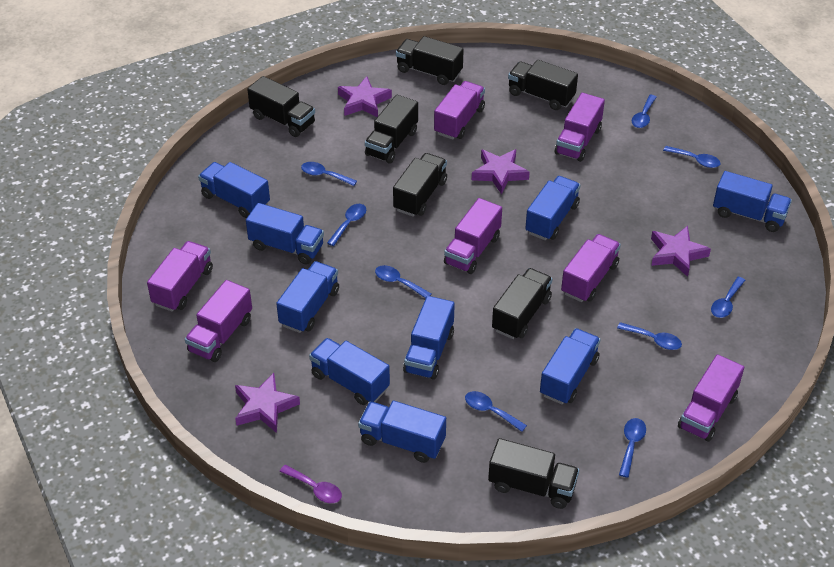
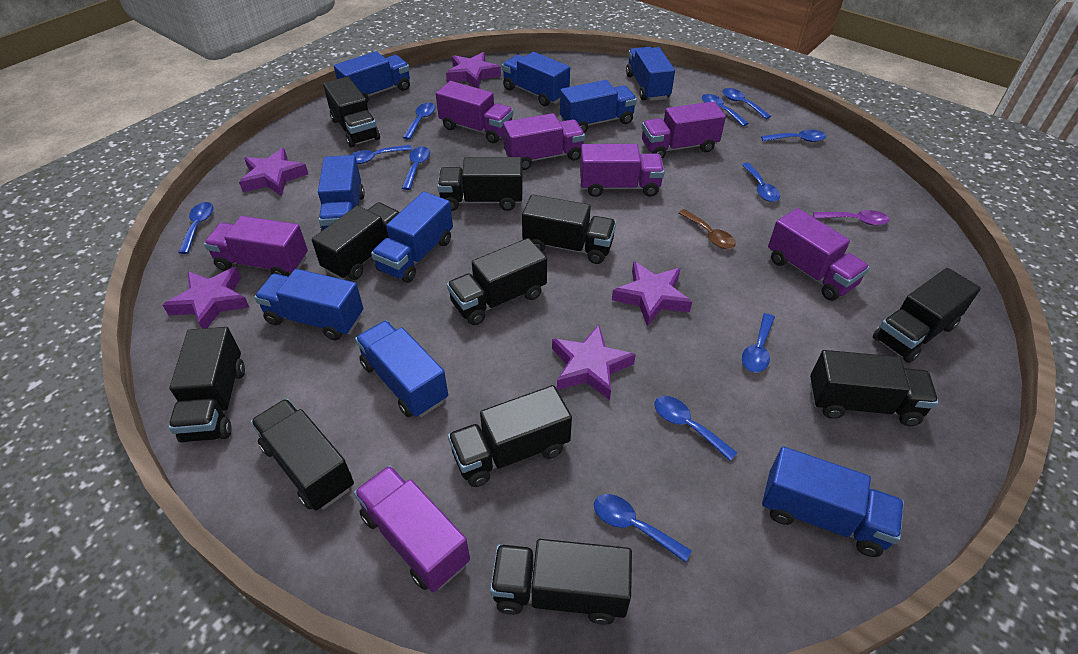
black truck: [247,76,315,137] [365,95,418,164] [393,153,447,217] [396,36,464,85] [488,438,579,509] [492,268,553,339] [508,60,578,110] = 7 -> [169,327,245,443] [251,399,354,511] [312,202,400,280] [323,77,380,148] [437,157,523,211] [447,238,547,325] [448,385,572,487] [490,539,632,625] [522,194,616,264] [810,350,938,426] [873,268,981,363] = 11
blue spoon: [301,162,357,186] [327,204,366,246] [375,265,431,298] [465,391,527,432] [617,322,682,350] [619,418,646,478] [632,95,656,128] [663,146,721,168] [711,277,745,318] = 9 -> [178,202,214,254] [350,145,412,164] [402,146,430,190] [403,103,436,140] [594,494,692,562] [654,396,737,461] [702,94,749,126] [722,88,771,119] [742,163,780,202] [742,313,775,373] [761,129,826,142] = 11
brown spoon: none = 0 -> [678,209,736,249] = 1
purple star: [235,373,300,433] [338,76,392,117] [472,149,530,194] [651,226,711,277] = 4 -> [163,267,250,329] [239,148,308,196] [446,52,501,88] [552,325,636,400] [612,261,692,327] = 5

